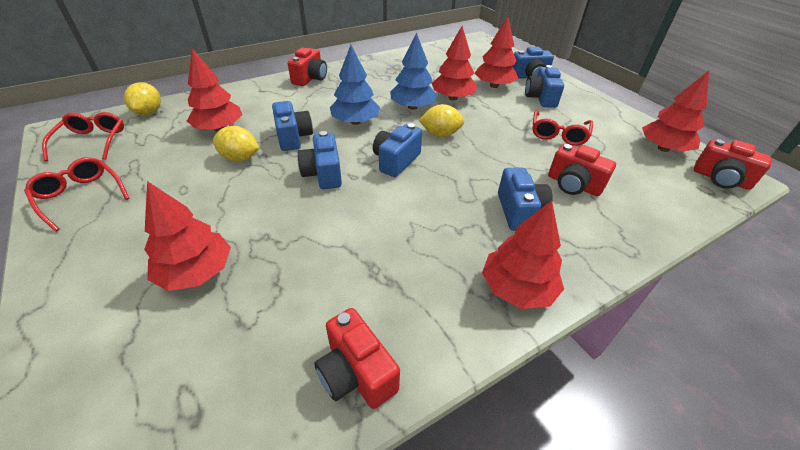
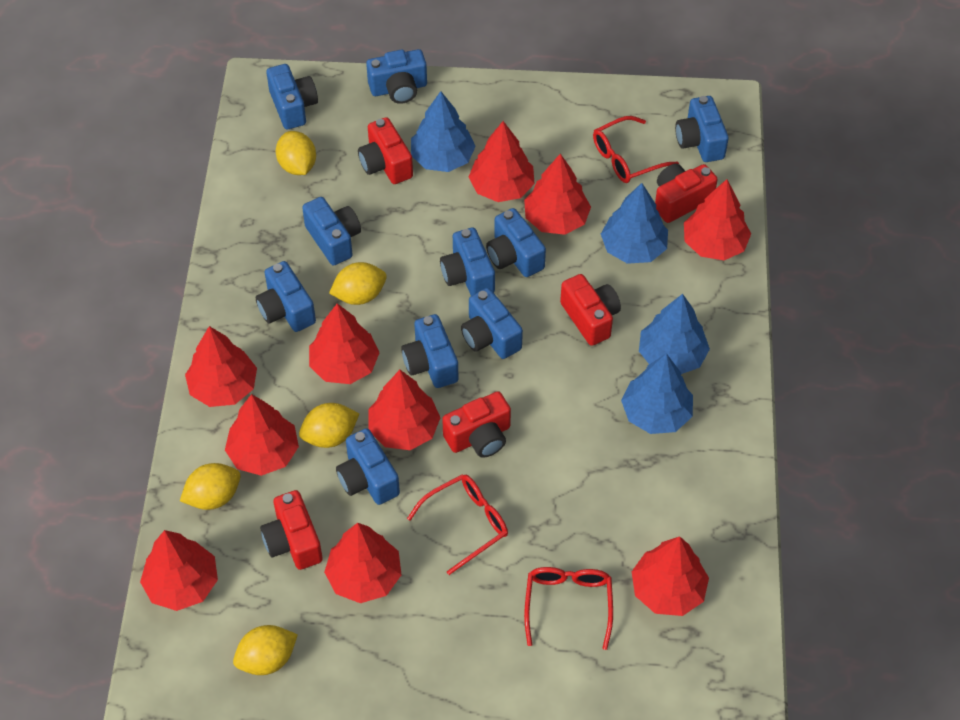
blue camera: [272,101,313,151] [297,131,342,189] [373,123,422,177] [498,168,553,231] [512,47,554,79] [525,65,564,108] = 6 -> [256,261,316,332] [266,64,318,129] [302,197,361,266] [336,428,400,505] [366,49,427,104] [401,314,458,388] [440,228,495,296] [461,288,523,359] [486,208,546,277] [675,96,729,162] = 10
blue tree: [330,45,380,125] [390,32,437,110] = 2 -> [411,91,476,172] [601,183,668,264] [621,353,693,434] [639,294,710,374] = 4
red camera: [288,48,327,86] [314,308,400,409] [548,144,616,196] [694,139,772,190] = 4 -> [260,490,323,570] [358,117,413,184] [442,391,511,458] [560,274,621,346] [655,164,718,223] = 5
red tree: [144,181,231,291] [187,49,242,132] [432,26,477,101] [475,16,518,88] [482,200,564,309] [642,71,709,152] = 6 -> [140,530,218,611] [185,326,257,407] [225,394,299,476] [309,304,380,384] [324,523,402,603] [368,370,440,450] [469,121,535,202] [524,153,591,235] [632,536,709,616] [684,179,751,260] = 10
yellow lemon: [124,82,161,115] [213,126,259,162] [419,104,465,137] = 3 -> [180,463,241,510] [233,625,298,675] [276,131,316,175] [299,403,359,448] [329,262,387,305] = 5

